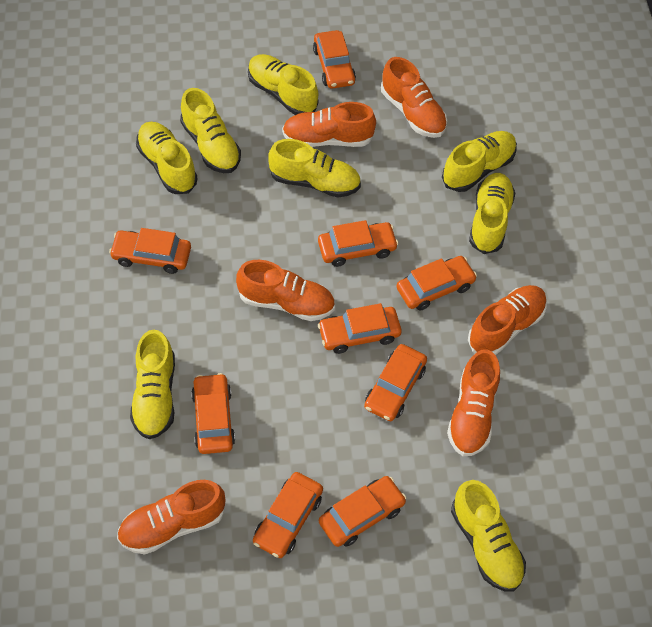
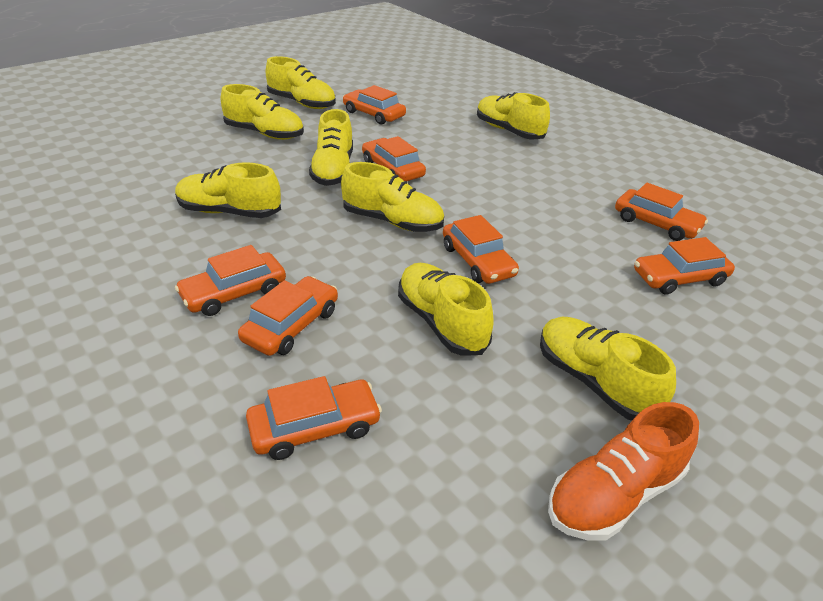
orange car: [109,228,191,274] [191,373,235,454] [253,472,323,558] [313,30,356,89] [318,220,398,267] [318,303,402,354] [319,476,406,547] [364,344,427,421] [397,256,477,311] = 9 -> [175,245,286,316] [238,276,338,356] [246,376,382,460] [343,85,406,125] [362,136,426,181] [443,215,519,284] [615,183,708,241] [634,237,735,295] = 8
orange shoe: [117,480,225,554] [236,260,335,321] [282,102,376,147] [381,57,447,138] [447,350,500,456] [468,285,547,355] = 6 -> [548,402,699,540] = 1

